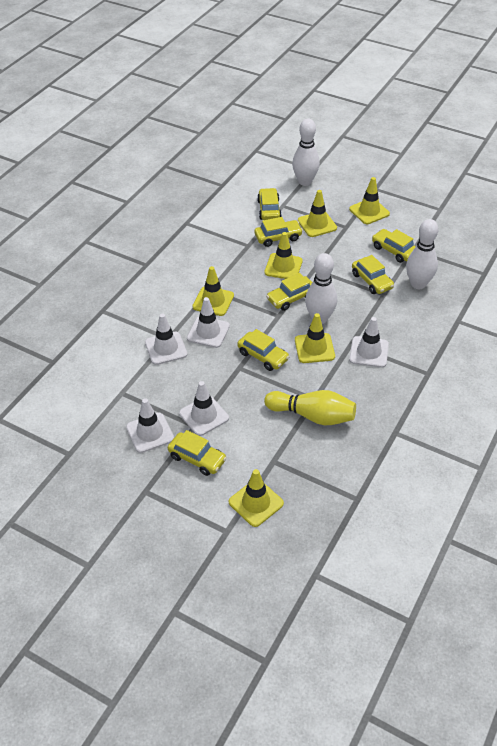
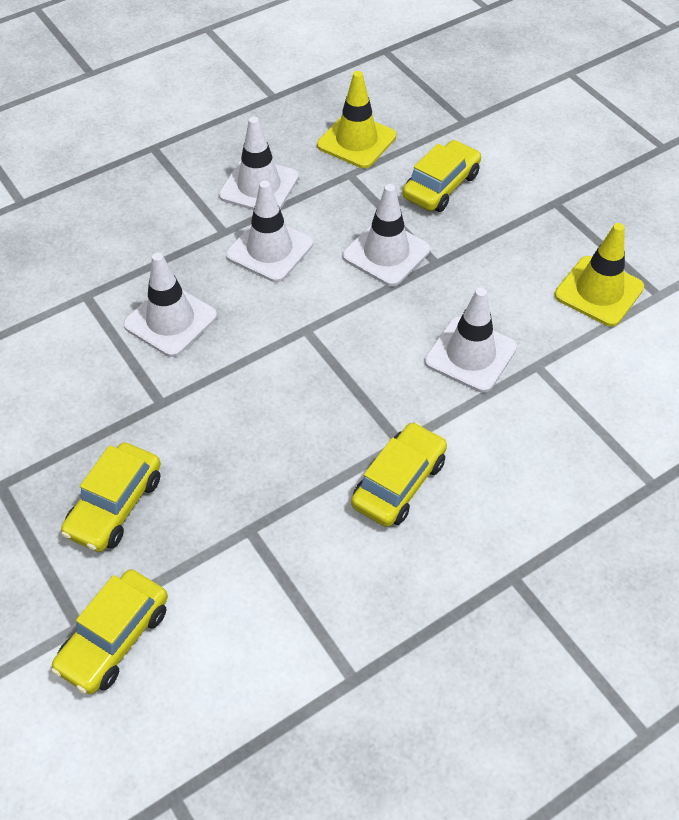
white bowling pin: [292,119,320,186] [305,253,337,324] [406,219,438,289] = 3 -> none = 0
yellow bowling pin: [264,390,356,425] = 1 -> none = 0
yellow car: [168,430,227,476] [237,329,290,371] [255,217,303,247] [257,188,282,220] [266,273,312,311] [352,255,394,294] [372,229,416,263] = 7 -> [51,569,168,694] [61,443,161,552] [351,422,447,527] [403,140,481,212] = 4
yellow traffic cone: [192,266,234,316] [229,469,284,527] [265,232,303,279] [295,313,335,363] [298,190,337,237] [349,177,390,224] = 6 -> [317,71,396,168] [555,223,644,326] = 2

